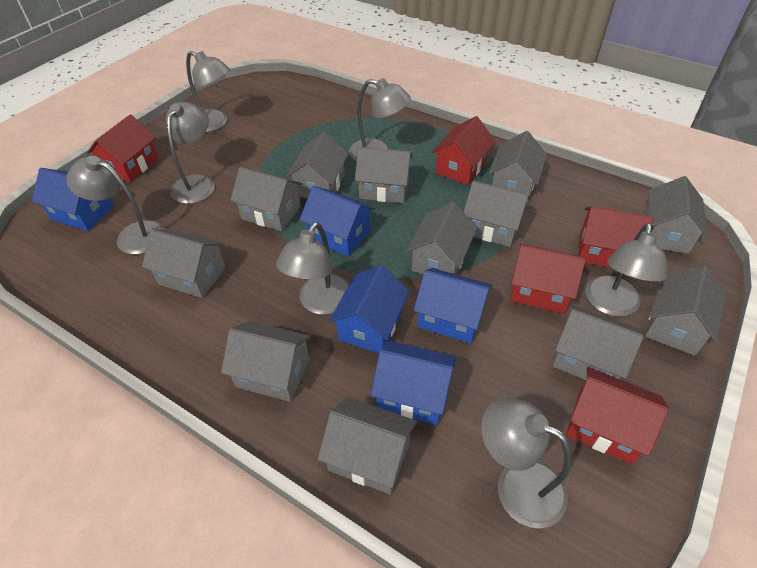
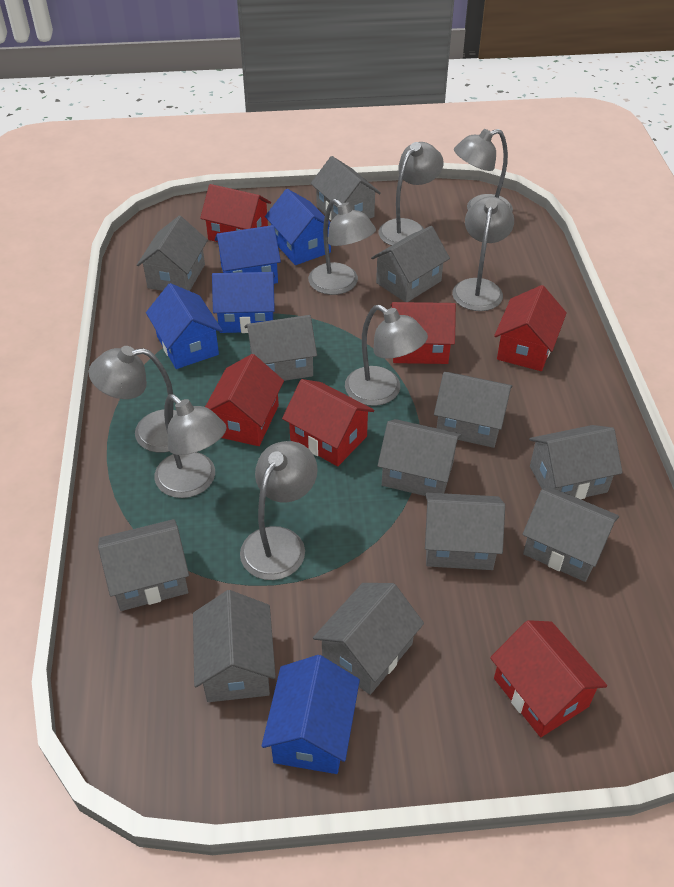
grey lamp: [66,156,165,255] [166,102,215,204] [186,51,230,132] [276,222,349,315] [349,78,411,162] [481,398,572,529] [586,223,668,317] = 7 -> [88,346,177,453] [155,394,227,498] [240,441,318,580] [308,199,376,295] [345,305,428,406] [378,142,444,246] [452,196,514,311] [454,129,513,212] = 8
red house: [87,114,158,183] [432,116,495,185] [510,244,586,314] [566,367,669,464] [578,206,653,268] = 5 -> [200,184,271,242] [205,354,284,446] [282,379,374,466] [390,302,456,364] [490,620,607,737] [494,285,567,371] = 6

